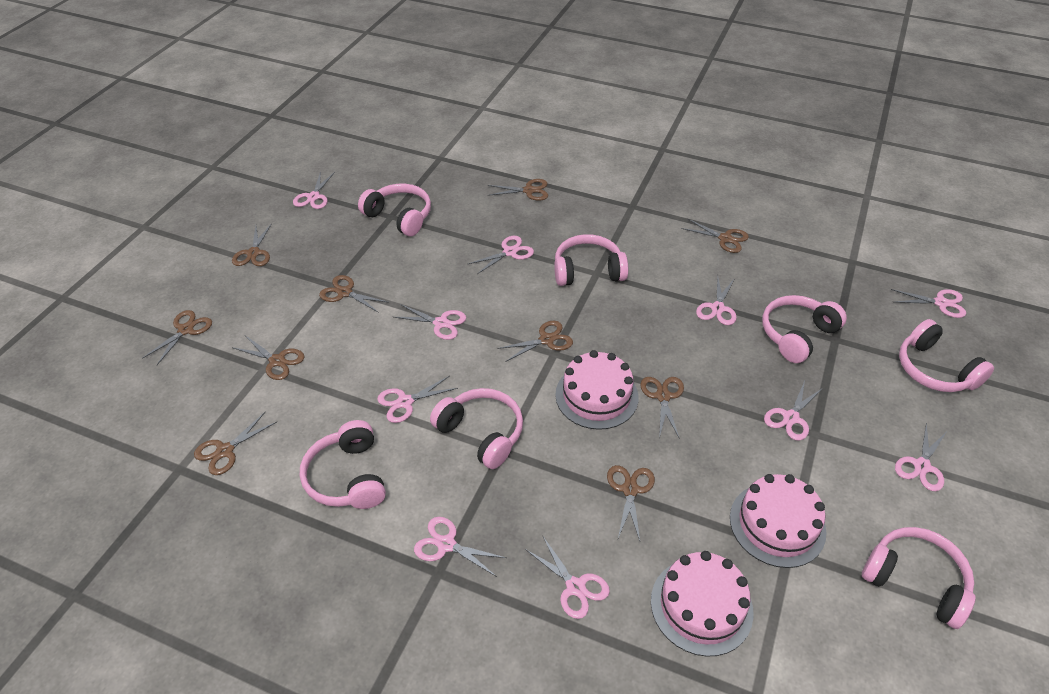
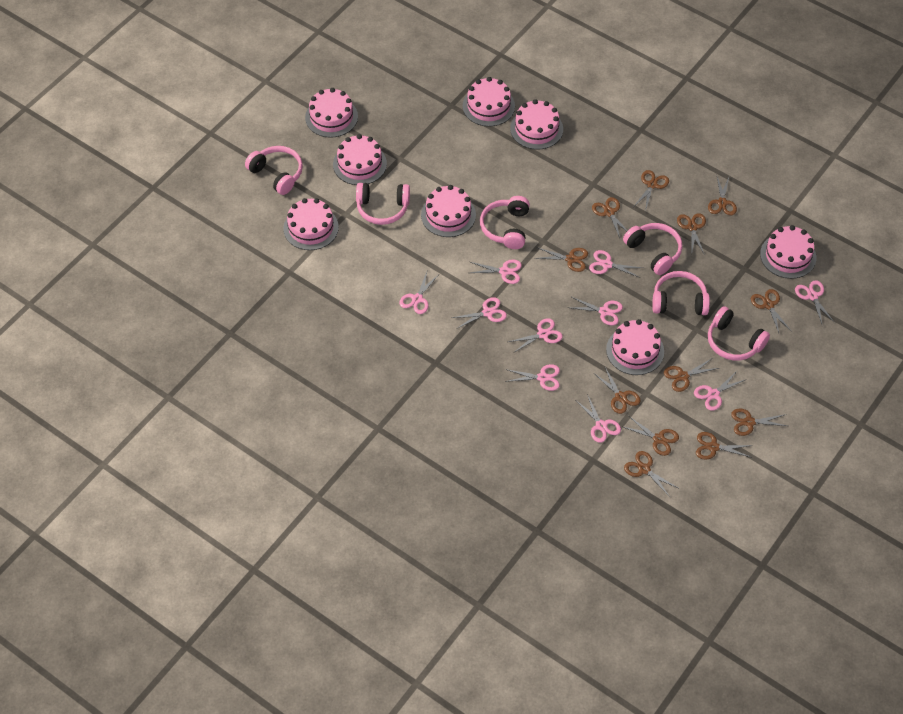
brown scissors: [142,310,212,366] [194,412,277,475] [232,223,272,266] [233,336,305,380] [319,275,388,313] [487,179,548,201] [497,321,573,362] [607,465,655,541] [640,377,684,439] [681,219,749,253] = 10 -> [534,248,588,272] [592,197,628,238] [595,367,640,414] [623,416,679,456] [624,451,678,497] [634,170,669,212] [664,359,719,392] [677,213,706,255] [696,432,753,460] [708,175,737,215] [731,409,787,436] [751,289,791,333] = 12
pink cake: [555,350,639,430] [651,551,754,657] [730,474,826,568] = 3 -> [283,198,339,250] [305,88,358,138] [333,134,387,185] [421,185,476,237] [463,77,515,127] [510,99,563,150] [606,319,664,375] [760,225,816,279] = 8
pink headphones: [300,420,386,509] [358,184,431,236] [430,388,523,469] [554,234,628,286] [762,295,847,363] [862,527,976,629] [899,319,994,392] = 7 -> [245,146,303,195] [356,183,410,225] [480,196,530,249] [623,223,682,275] [652,271,710,315] [708,306,770,360] = 6

